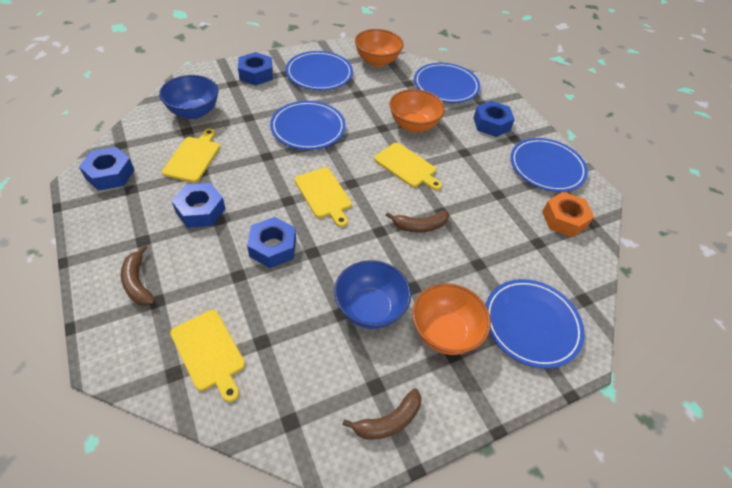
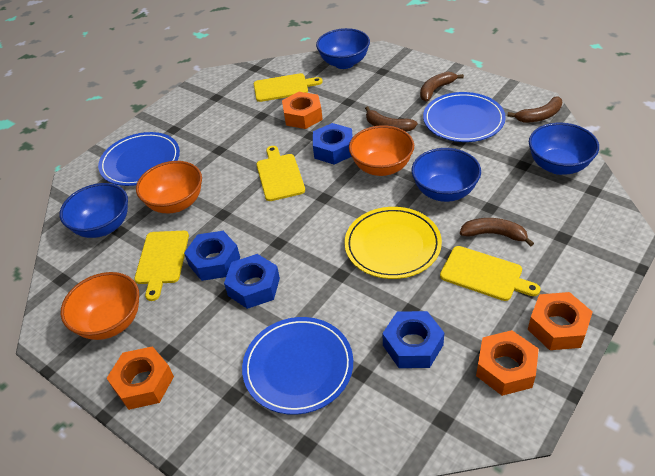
blue bowl: [159,75,219,119] [334,260,411,329] = 2 -> [60,183,128,238] [316,28,370,69] [412,148,481,202] [529,123,599,175] = 4
blue nut: [79,147,135,191] [172,183,225,228] [238,52,273,86] [247,217,296,268] [474,101,515,137] = 5 -> [184,231,240,281] [224,254,280,309] [313,123,353,164] [382,311,444,368] = 4
blue plate: [270,101,346,150] [286,51,353,90] [414,63,480,103] [485,279,585,368] [510,138,588,192] = 5 -> [98,132,180,186] [242,317,353,415] [423,92,506,142] = 3
brown banana: [121,245,155,306] [342,388,421,440] [386,211,449,233] = 3 -> [365,106,418,132] [420,72,464,101] [460,218,534,246] [507,96,562,123] = 4
orange nut: [542,192,594,237] = 1 -> [107,346,174,410] [282,92,323,129] [476,330,539,396] [528,292,593,350] = 4
yellow plate: none = 0 -> [344,207,442,279] = 1

